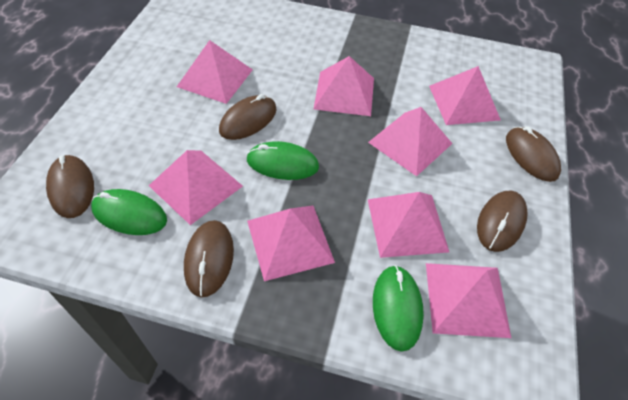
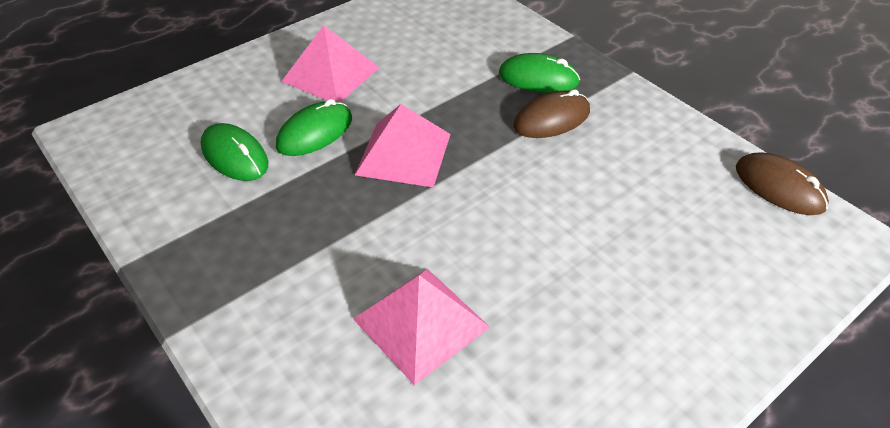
brown mouse: [46,155,94,218] [184,220,234,298] [219,94,277,140] [477,191,528,252] [506,126,561,182] = 5 -> [513,89,590,138] [736,153,829,215] = 2
pink pyramid: [149,150,243,225] [177,40,253,104] [247,205,335,281] [314,56,374,116] [368,107,453,176] [368,192,449,258] [426,263,511,338] [429,66,501,125] = 8 -> [281,25,380,102] [353,269,490,385] [355,104,451,188] = 3

